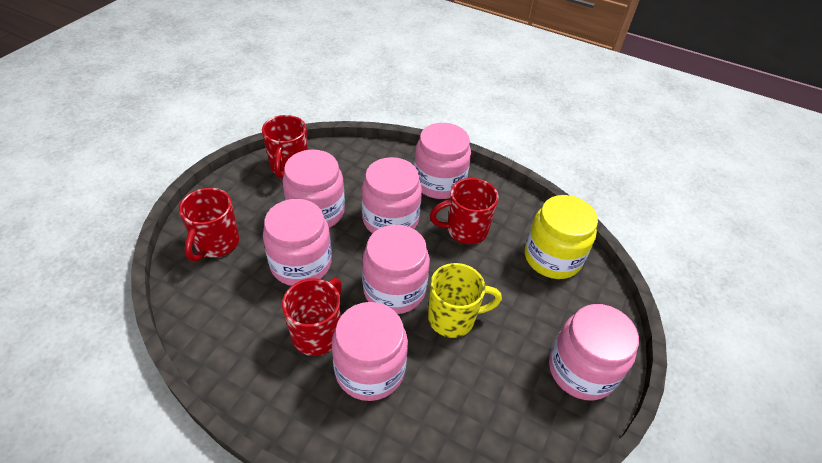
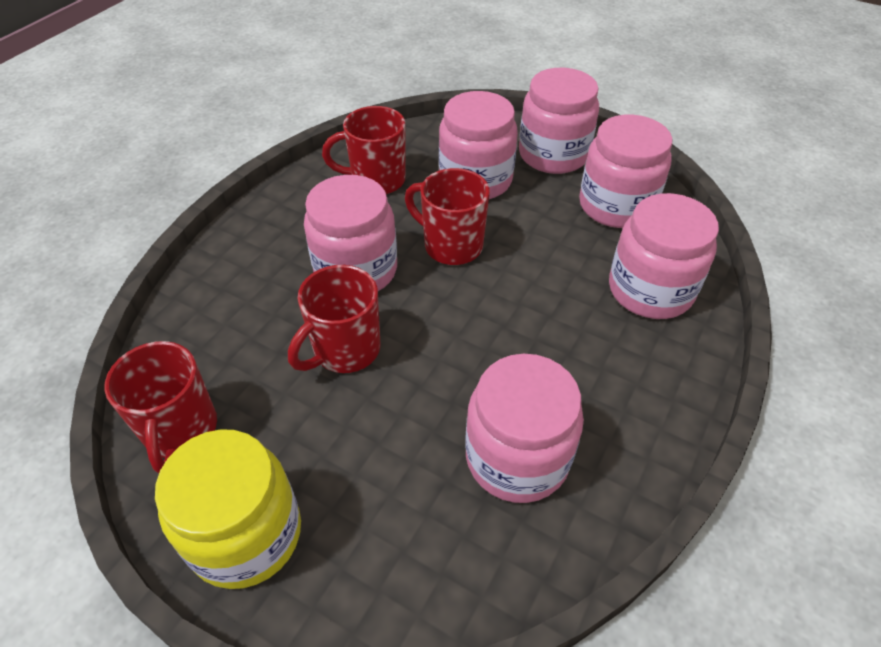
pink jar: [263,199,332,286] [282,150,345,228] [332,302,408,401] [362,157,422,233] [362,224,430,314] [414,123,471,199] [549,304,639,401] = 7 -> [304,175,397,291] [439,91,518,199] [466,354,584,503] [519,68,599,174] [579,115,673,228] [609,193,719,319] = 6
yellow mug: [428,263,502,338] = 1 -> none = 0

